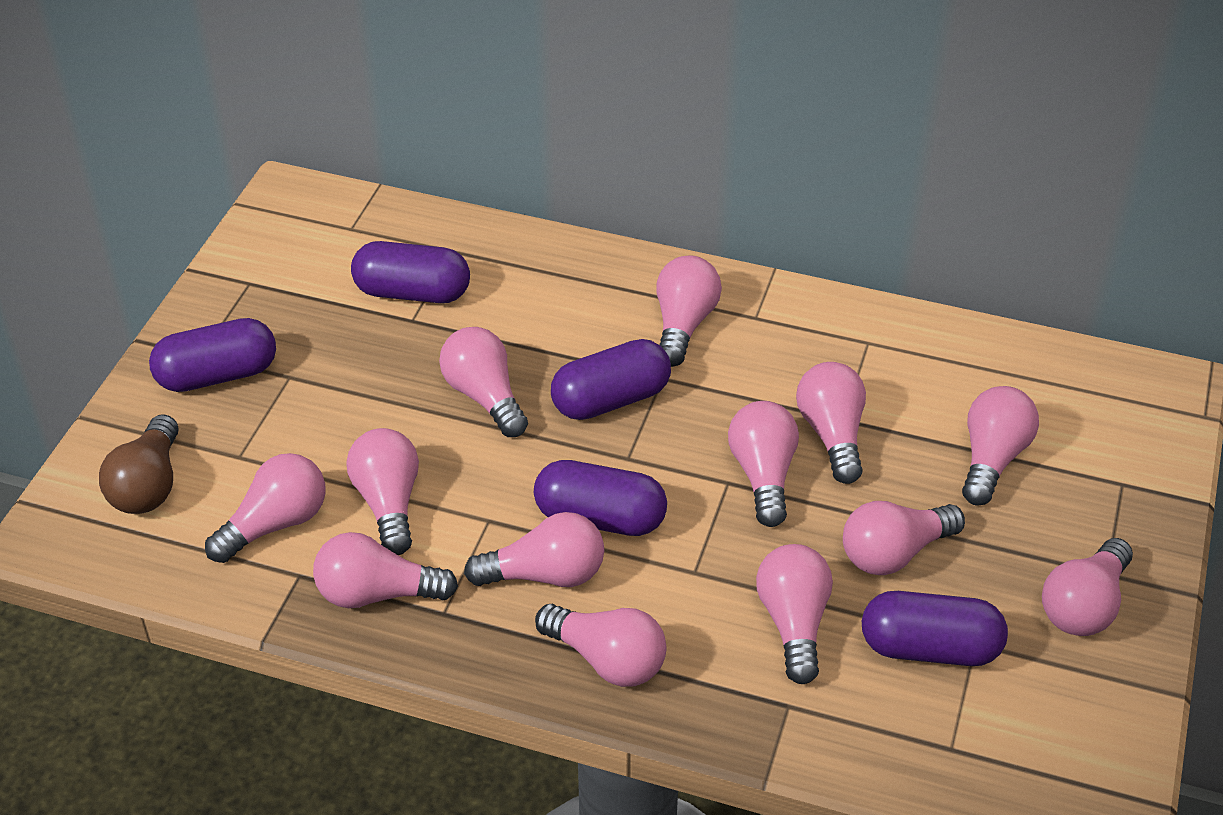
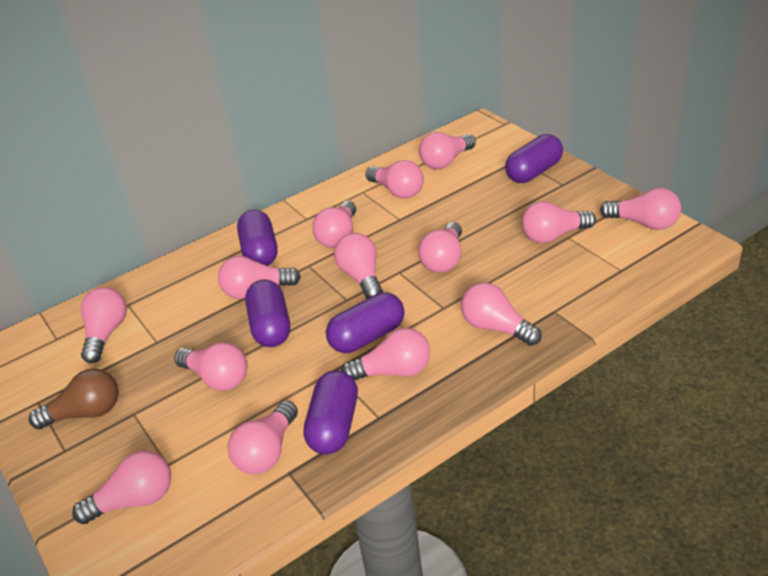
pink light bulb: [205,453,326,563] [313,532,458,608] [346,428,419,555] [439,327,528,437] [464,512,604,587] [535,604,666,687] [656,255,722,367] [728,401,799,527] [756,544,833,684] [796,362,866,484] [843,501,965,575] [962,386,1039,505] [1042,538,1133,636] = 13 -> [72,450,171,524] [81,287,127,363] [174,342,247,391] [218,256,301,299] [228,401,298,474] [312,201,356,248] [334,233,383,299] [341,328,430,380] [365,160,424,199] [418,222,462,273] [419,132,476,169] [461,282,542,346] [521,201,596,243] [600,188,681,230] = 14

